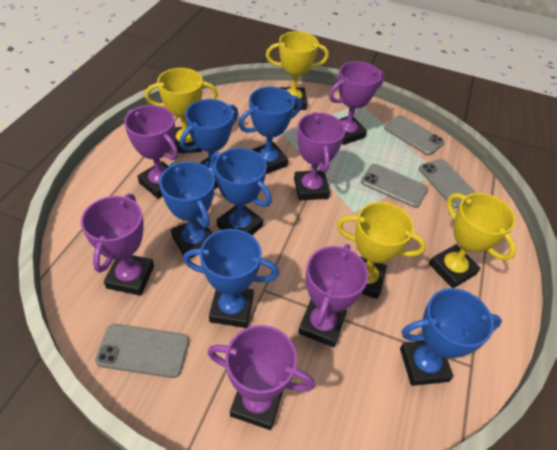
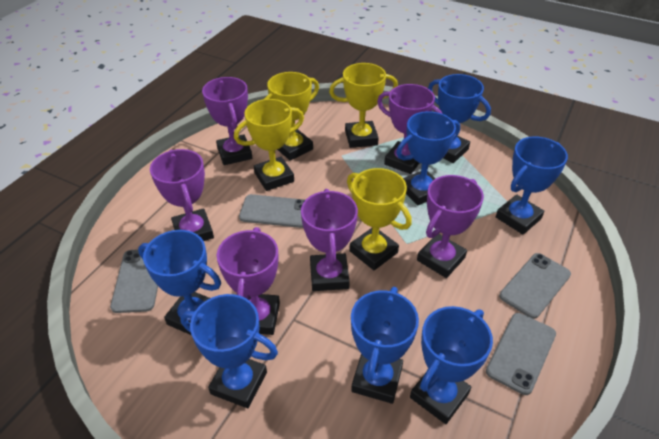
blue trophy: [159,162,215,258] [180,99,238,189] [183,229,279,328] [211,148,272,235] [239,87,302,174] [400,288,502,386] = 6 -> [138,230,221,335] [180,294,278,408] [351,287,419,404] [396,111,460,205] [410,306,493,424] [428,74,491,163] [496,136,568,235] = 7

